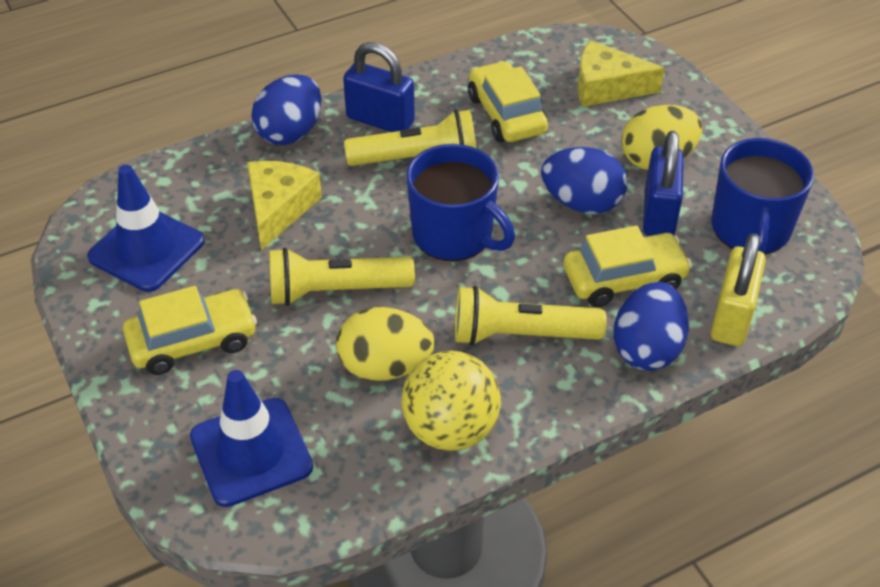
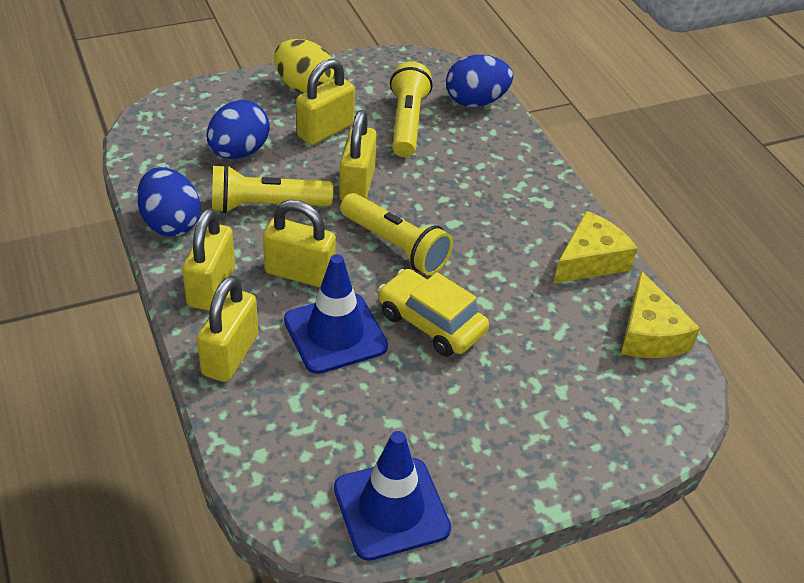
blue mug: [406,144,515,261] [711,138,814,254] = 2 -> none = 0
blue padlock: [343,42,415,132] [643,131,684,236] = 2 -> none = 0
yellow ball: [401,351,501,451] = 1 -> none = 0
yellow car: [123,286,257,375] [468,61,548,142] [563,225,692,307] = 3 -> [378,269,489,357] = 1
yellow egg: [336,307,435,381] [622,105,702,170] = 2 -> [274,39,335,94] = 1
yellow padlock: [711,233,766,346] = 1 -> [182,208,235,311] [197,276,258,382] [263,200,336,288] [296,59,355,145] [339,110,377,201] = 5

